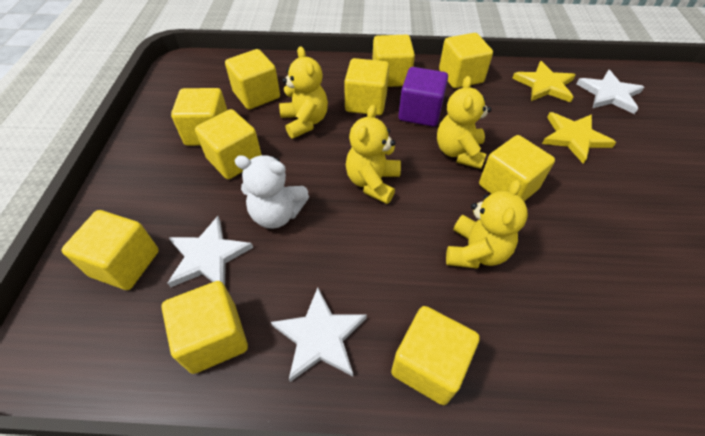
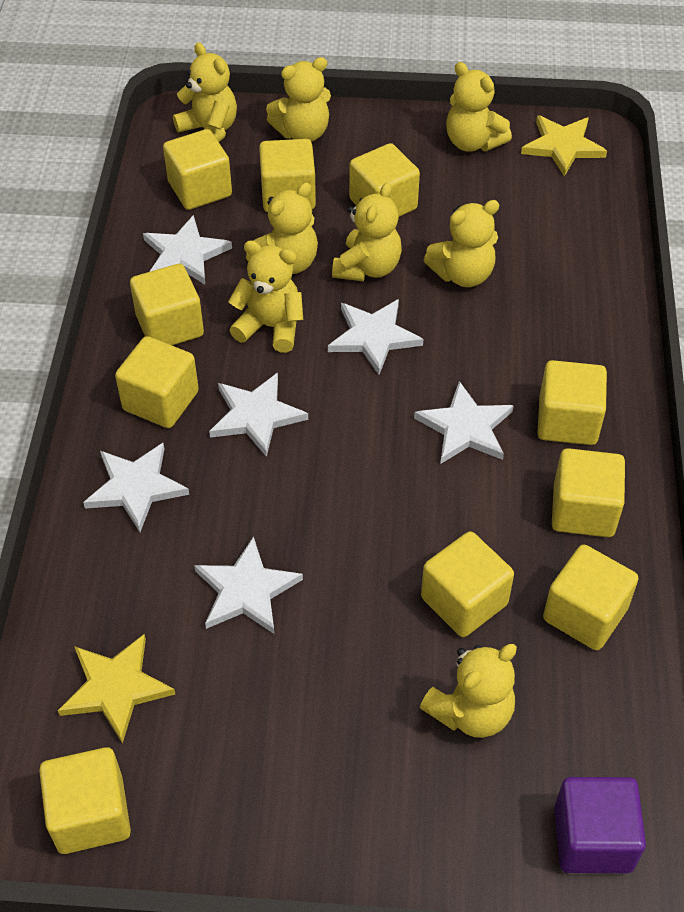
white star: [167,216,253,287] [271,288,367,382] [576,70,644,114] = 3 -> [83,443,189,532] [143,215,232,284] [194,536,303,634] [209,373,308,457] [328,299,423,375] [414,381,514,464] = 6
white teddy bear: [235,155,309,229] = 1 -> none = 0
yellow teddy bear: [279,46,328,139] [346,105,401,204] [437,76,492,169] [446,180,528,268] = 4 -> [173,43,237,142] [228,241,303,353] [246,182,318,274] [266,57,331,142] [332,182,402,281] [420,644,517,738] [424,200,499,287] [446,62,512,152] = 8

